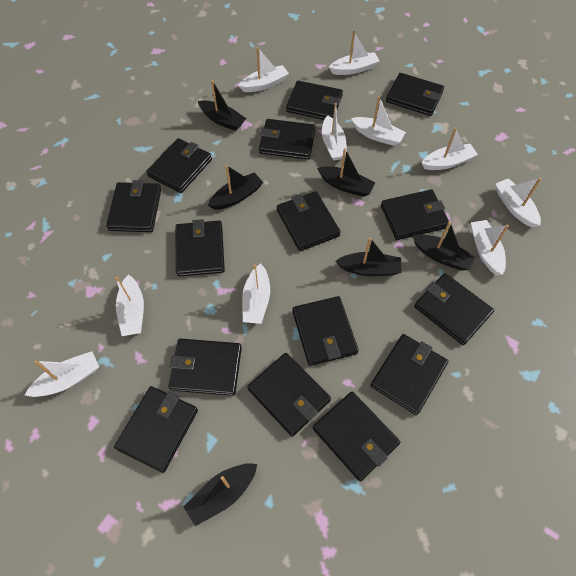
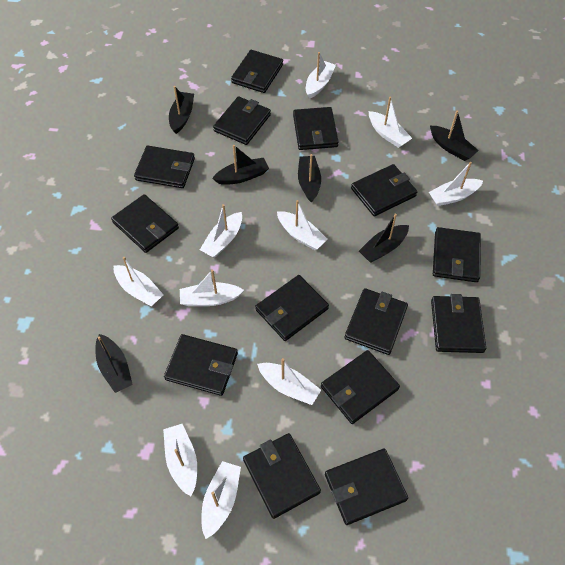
black wallet: [106,180,161,232] [114,386,198,473] [146,138,212,193] [169,339,242,396] [176,219,225,277] [247,353,331,437] [259,119,316,160] [277,191,341,251] [286,81,343,120] [293,296,359,366] [313,391,400,482] [371,334,448,415] [381,189,449,240] [386,73,444,116] [414,273,494,345] = 15 -> [111,194,179,253] [134,146,195,188] [164,334,238,396] [213,96,271,145] [231,50,283,93] [243,433,321,519] [255,275,329,341] [293,107,339,150] [321,350,400,424] [325,448,408,525] [344,288,408,355] [351,164,417,216] [431,294,486,353] [433,227,481,282] = 14

